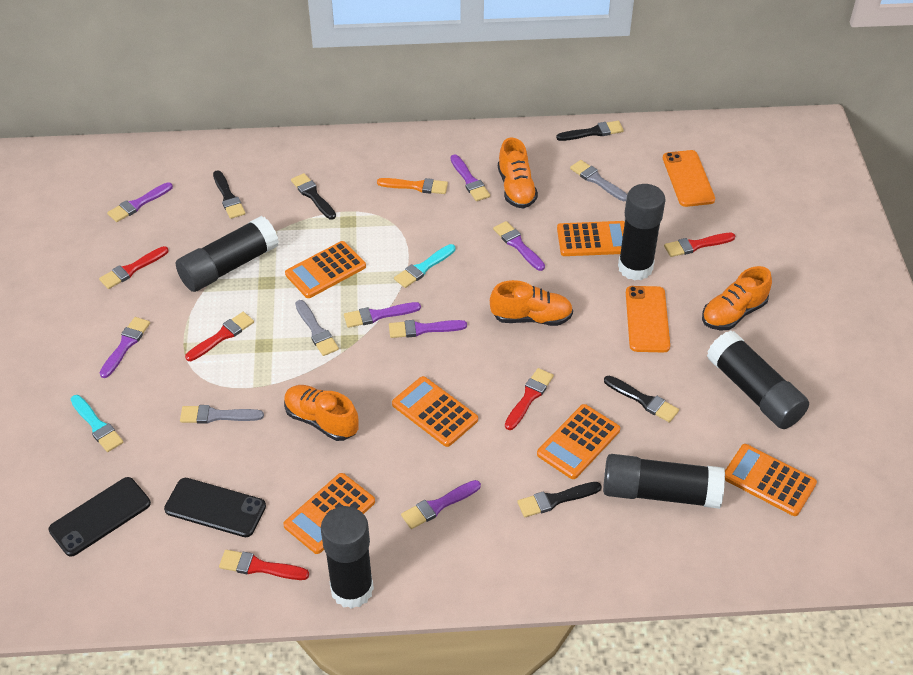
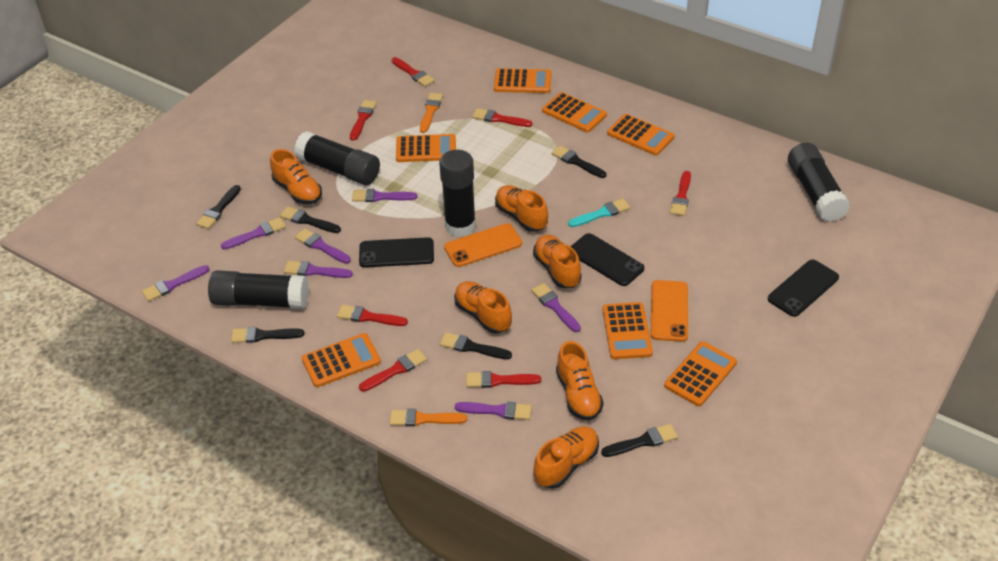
black brush: [213,170,246,219] [291,173,336,220] [517,482,602,517] [556,121,624,141] [604,376,679,423] = 5 -> [196,185,241,229] [231,327,304,343] [280,206,341,233] [440,332,512,359] [551,146,606,178] [601,424,678,457] = 6
black glue stick: [176,216,279,292] [321,506,374,609] [603,454,725,509] [618,184,665,281] [707,331,809,429] = 5 -> [208,270,309,309] [294,131,380,185] [439,150,476,237] [788,143,850,222] = 4
black phone: [48,477,151,557] [164,478,266,537] = 2 -> [359,237,434,268] [570,233,645,286] [768,260,839,317] = 3
grey brush: [180,405,264,424] [295,300,339,356] [570,160,627,201] = 3 -> none = 0
orange brush: [377,178,448,194] = 1 -> [390,409,467,426] [420,93,443,133] = 2
orange calculator: [283,473,375,554] [285,241,366,298] [392,376,478,447] [537,404,620,479] [557,221,625,256] [725,444,817,516] = 6 -> [302,333,381,387] [396,134,456,162] [494,68,552,93] [542,92,607,132] [602,302,653,359] [607,114,674,155] [664,341,737,406] = 7
orange shoe: [284,385,359,441] [490,280,573,326] [498,138,538,209] [702,266,772,330] = 4 -> [270,149,322,204] [454,281,512,333] [495,185,548,232] [533,234,582,288] [534,426,599,489] [556,341,604,421] = 6
red brush: [99,246,169,289] [185,312,254,361] [219,550,309,580] [505,368,554,430] [664,233,735,257] = 5 -> [337,305,408,326] [350,100,377,141] [359,349,427,392] [391,57,435,87] [466,371,541,388] [472,108,532,127] [670,171,691,216] = 7
turquoise brush: [71,395,123,452] [394,244,455,288] = 2 -> [568,198,630,227] = 1

